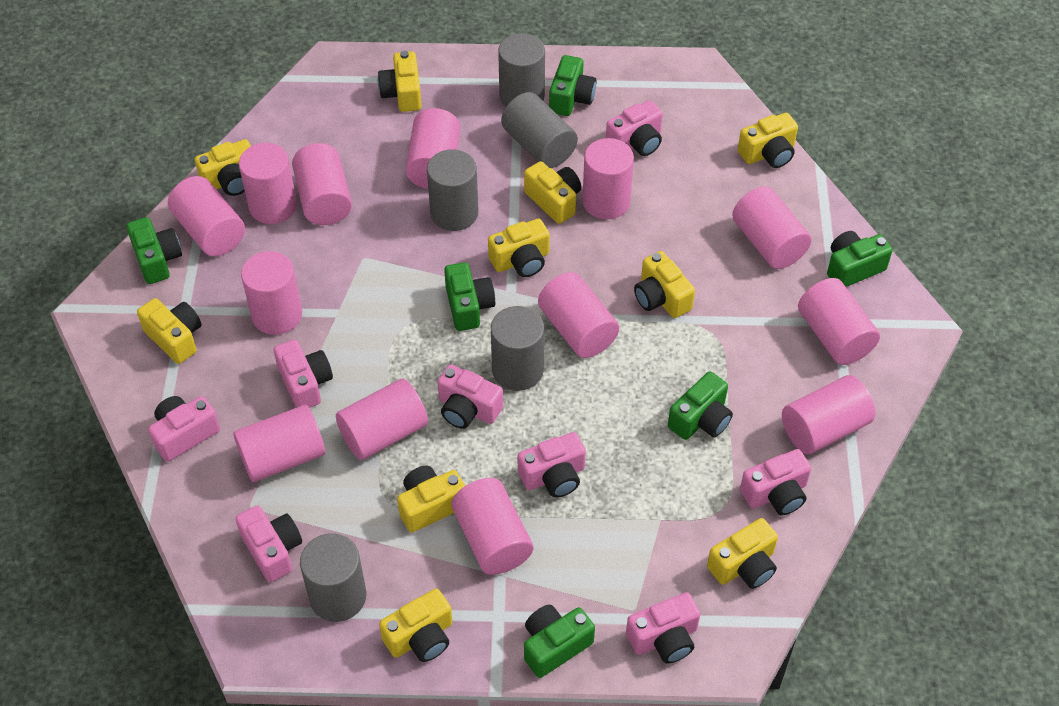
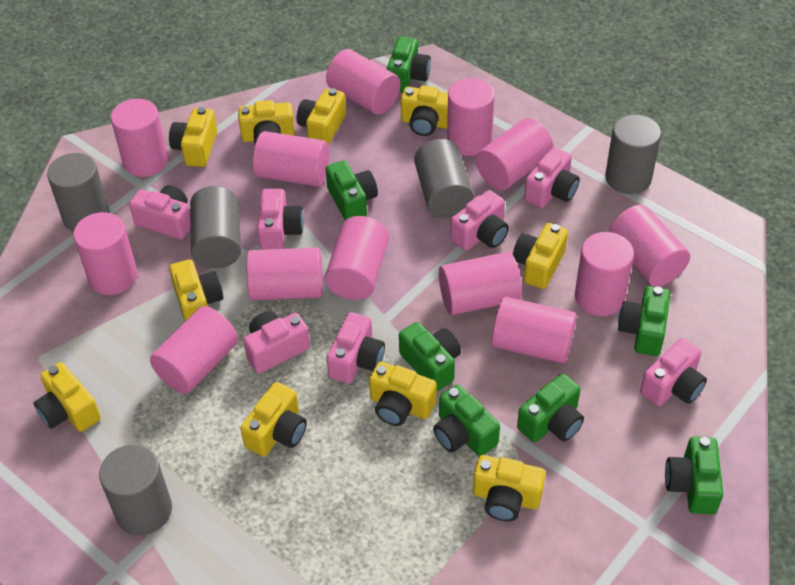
green camera: [126,217,182,284] [444,262,495,331] [524,605,595,678] [549,55,596,116] [668,371,733,440] [827,231,893,287] = 6 -> [326,161,378,221] [387,36,431,92] [399,322,461,391] [433,384,500,456] [517,374,584,442] [618,286,671,356] [665,437,723,514] = 7
pink camera: [148,396,220,462] [236,505,302,582] [274,339,333,408] [437,364,503,429] [518,432,586,498] [606,100,663,156] [626,592,700,664] [740,449,811,515] = 8 -> [129,185,191,239] [243,311,310,373] [257,189,304,250] [327,312,385,383] [450,190,509,251] [524,147,580,208] [640,338,707,406] = 7

